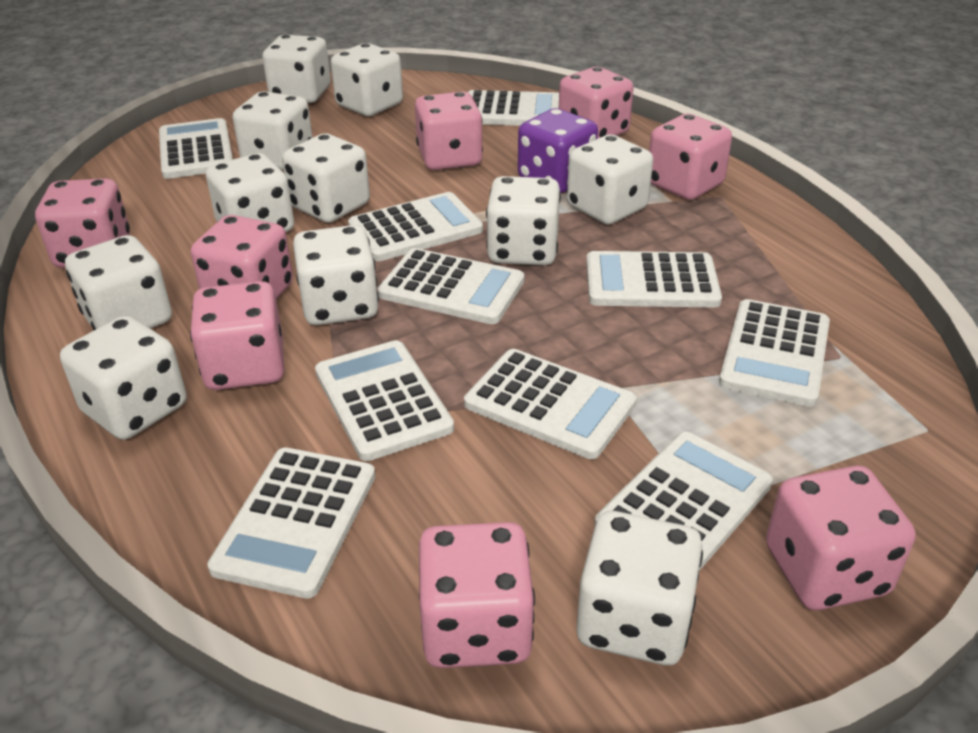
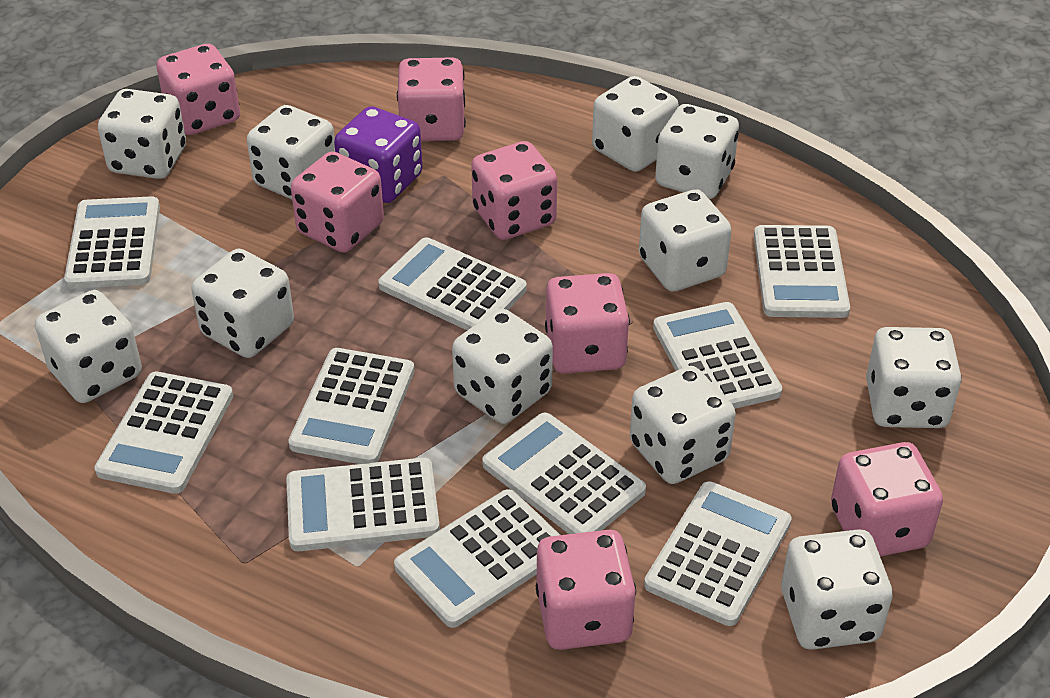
pink dice: [35,178,130,268] [190,281,284,390] [191,215,293,299] [415,91,483,170] [419,522,535,668] [559,67,633,138] [649,114,732,200] [766,465,915,610] = 8 -> [156,44,240,135] [291,151,384,253] [397,57,466,141] [471,141,557,240] [536,530,636,650] [545,273,630,374] [831,442,943,557] = 7

